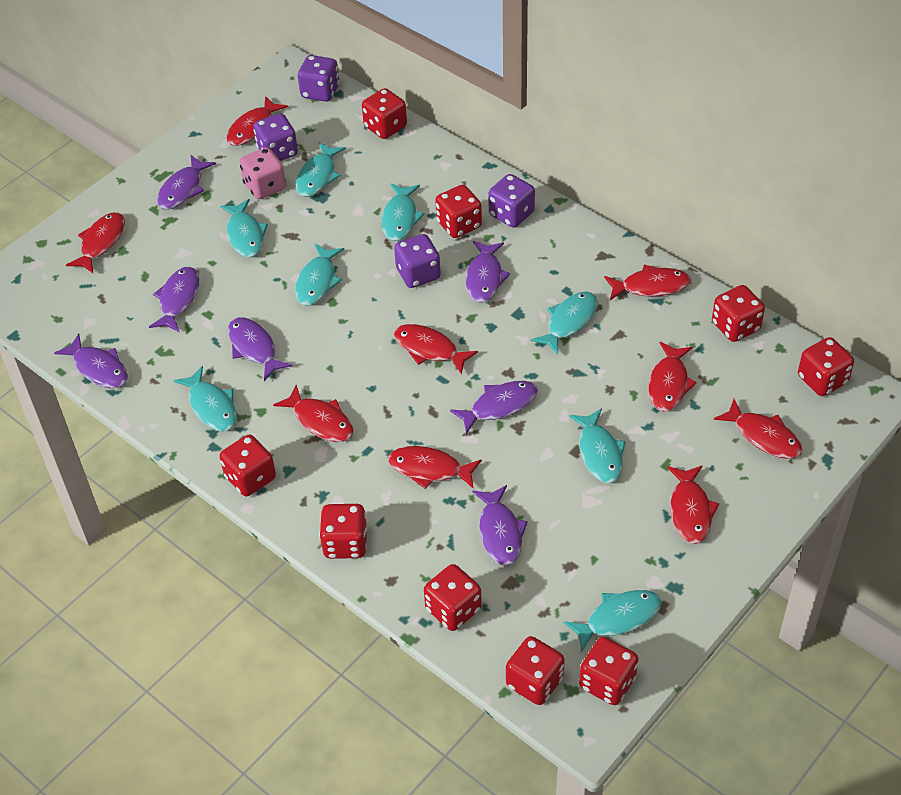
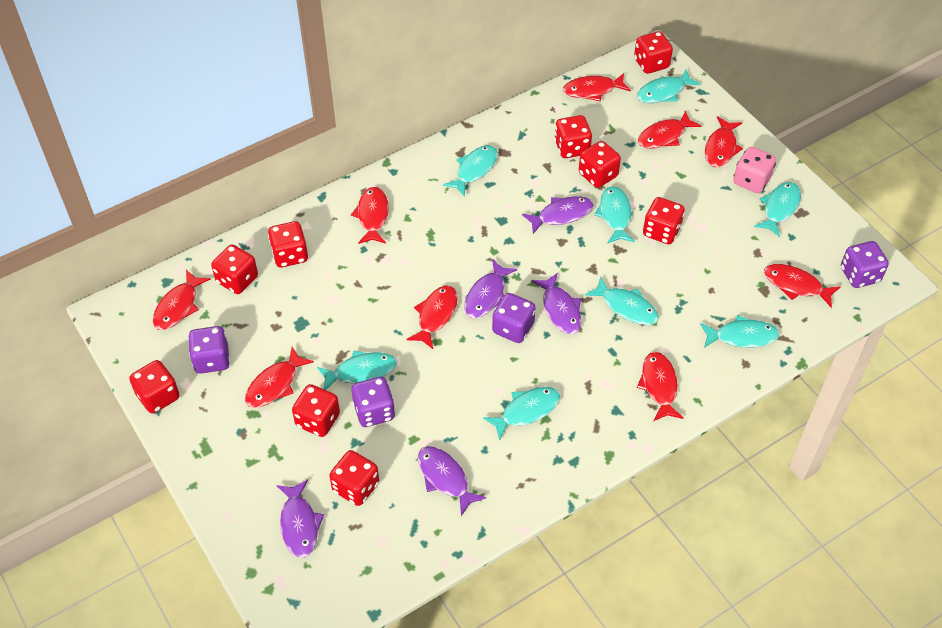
purple fish: [54,334,128,388] [149,267,200,332] [157,155,216,210] [228,317,292,381] [450,381,538,435] [466,241,510,303] [472,485,528,566] = 7 -> [276,479,324,558] [418,446,486,516] [464,259,517,318] [522,196,594,234] [531,273,582,334] = 5

